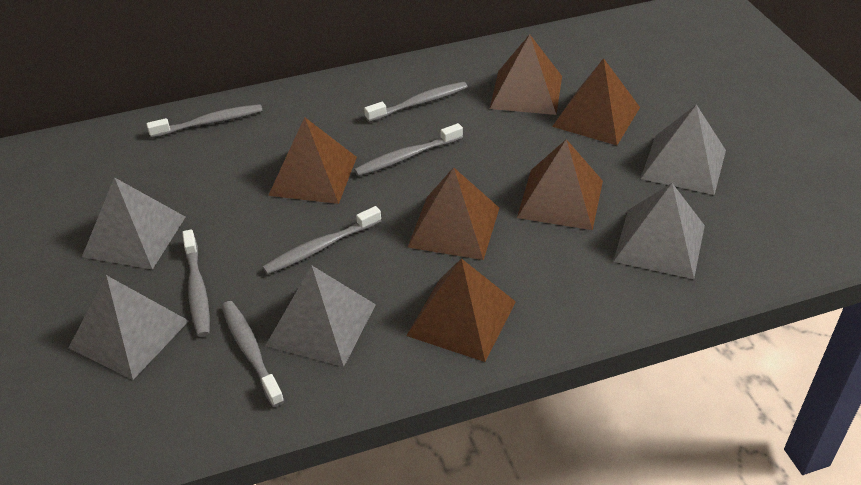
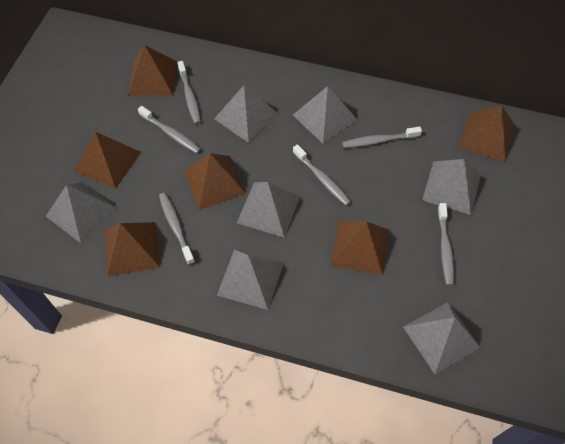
grey pyramid: [69,275,189,380] [82,177,185,270] [265,265,376,367] [613,183,705,279] [641,104,726,195] = 5 -> [46,183,117,243] [214,85,278,143] [217,249,284,310] [237,182,300,237] [293,86,357,144] [403,302,481,374] [422,159,481,215] = 7

